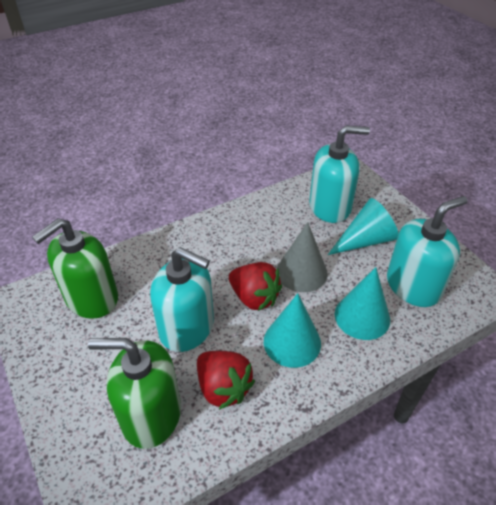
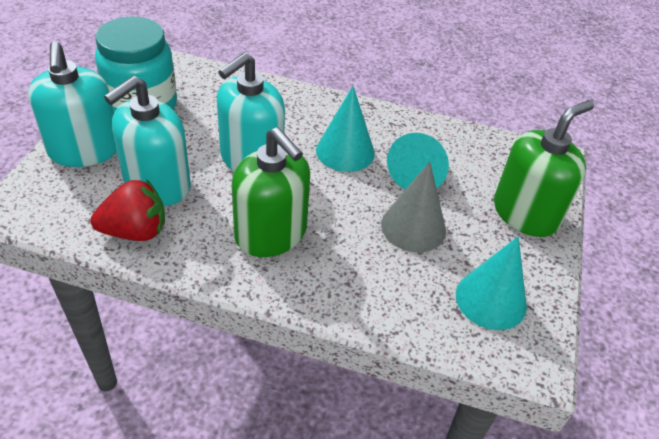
red strawberry: [197,351,255,410] [229,262,282,311] = 2 -> [90,179,165,241] = 1
turquoise jar: none = 0 -> [95,17,177,113] = 1

